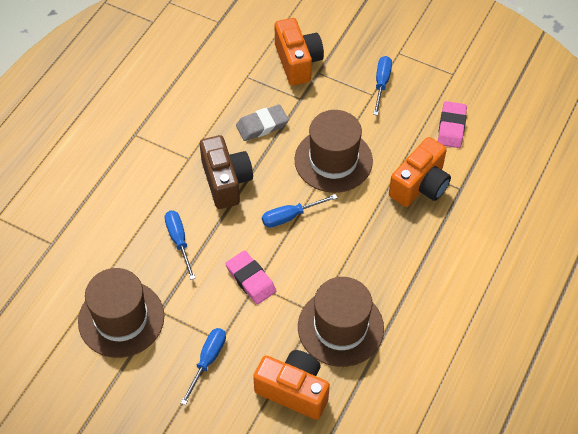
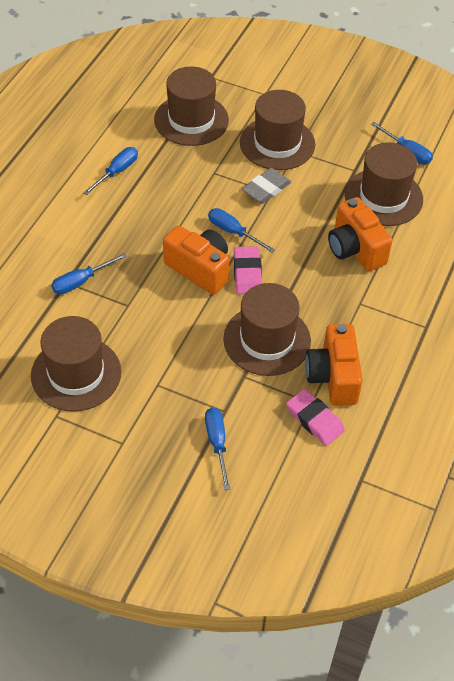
blue screwdriver: [165,211,195,280] [181,328,226,405] [262,194,337,228] [373,56,392,115] = 4 -> [51,253,127,294] [83,147,138,195] [205,407,230,490] [208,208,275,253] [371,122,433,164] = 5
brown camera: [200,135,253,209] = 1 -> none = 0
brown hat: [78,268,164,358] [295,110,373,193] [298,277,384,367] = 3 -> [31,316,121,412] [154,67,229,146] [223,283,311,376] [240,90,315,170] [345,142,423,226] = 5

